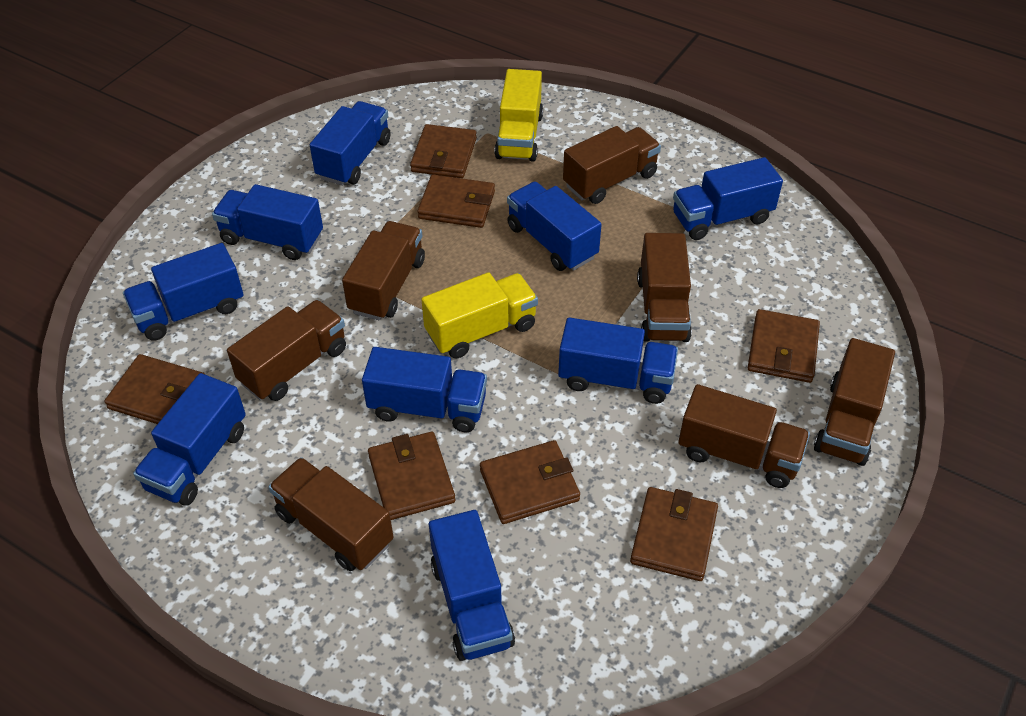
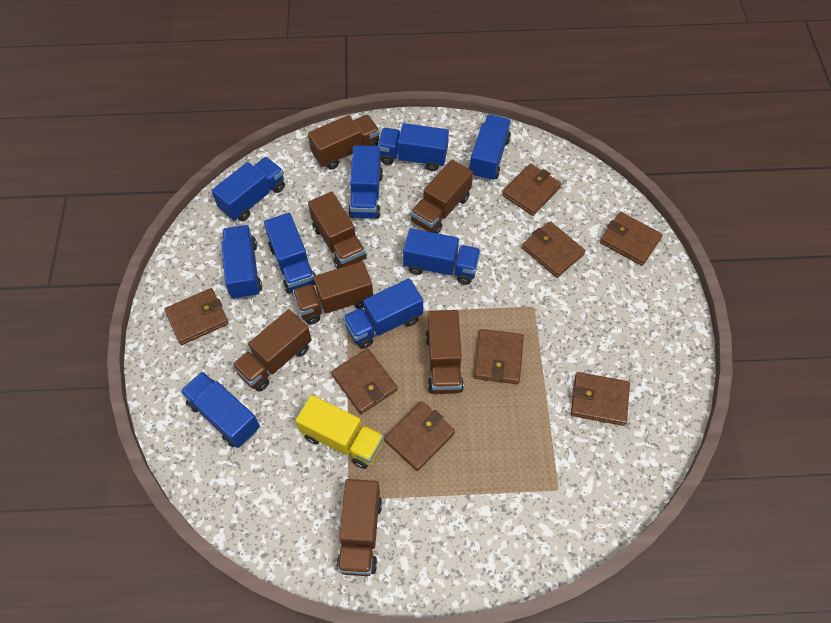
brown wallet: [104,354,205,424] [368,432,455,520] [410,124,477,178] [417,175,495,228] [480,440,580,524] [630,487,718,581] [748,309,820,383] = 7 -> [165,288,229,345] [331,349,398,414] [384,401,455,471] [474,329,524,384] [502,164,561,216] [522,221,585,278] [571,372,630,426] [600,212,663,266] = 8
yellow truck: [421,272,538,358] [494,69,543,162] = 2 -> [296,395,384,469] = 1

